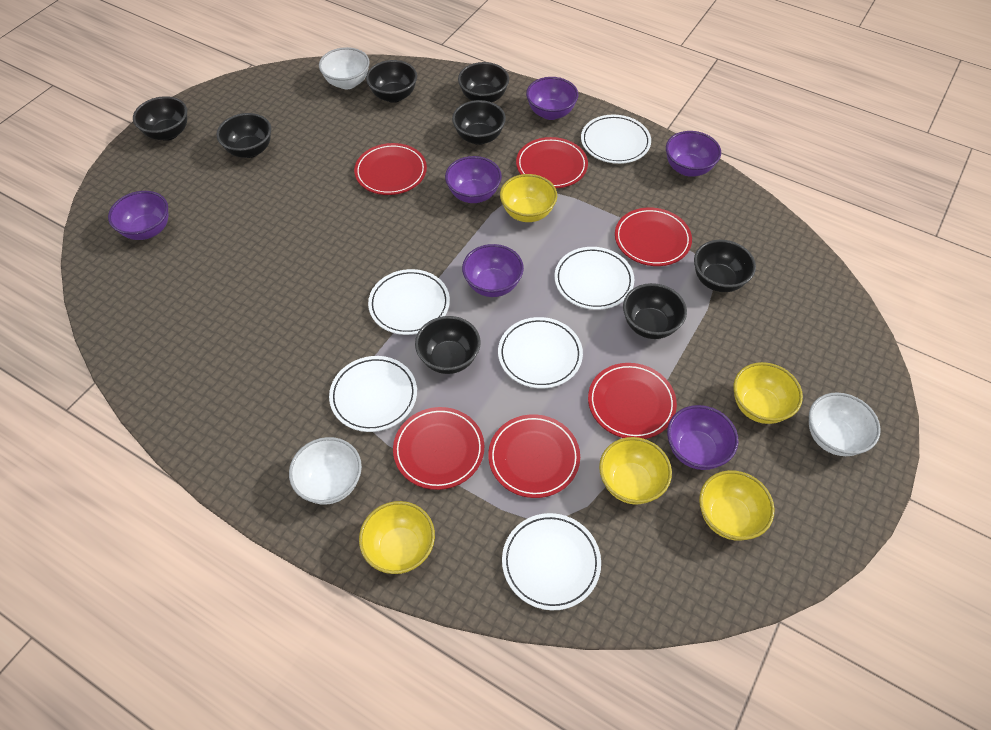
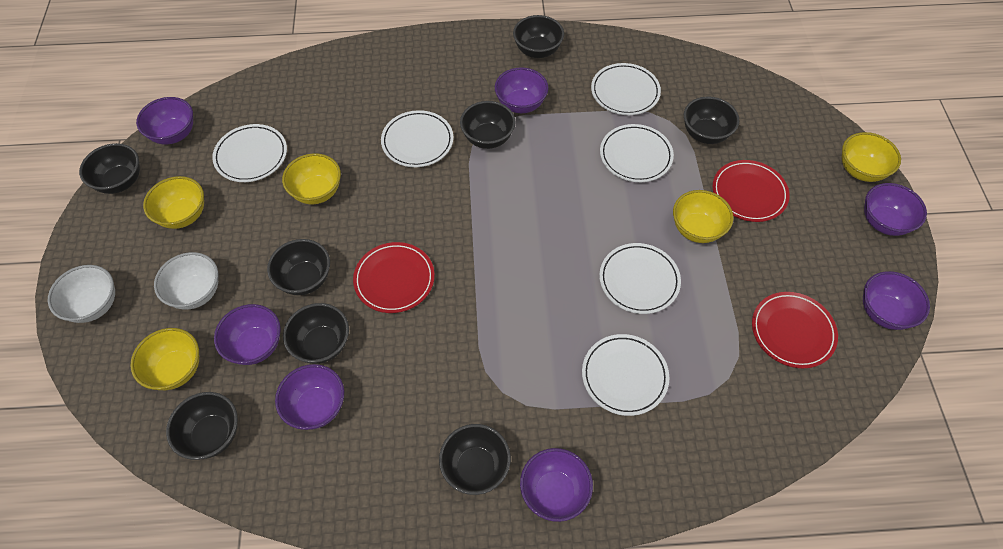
purple bowl: [108,191,168,240] [445,156,502,203] [462,244,524,297] [526,77,578,120] [666,131,721,177] [667,405,738,470] = 6 -> [136,97,193,144] [214,304,281,365] [275,364,344,430] [495,67,548,113] [520,448,593,522] [863,271,930,330] [864,183,927,236] = 7
red plate: [354,143,427,195] [393,407,484,490] [488,414,580,498] [516,137,588,188] [588,363,677,439] [615,208,692,266] = 6 -> [353,242,435,313] [713,160,789,222] [752,292,838,368] = 3
white bowl: [289,437,362,505] [319,47,370,89] [809,392,881,456] = 3 -> [48,265,115,323] [154,252,218,309] = 2

